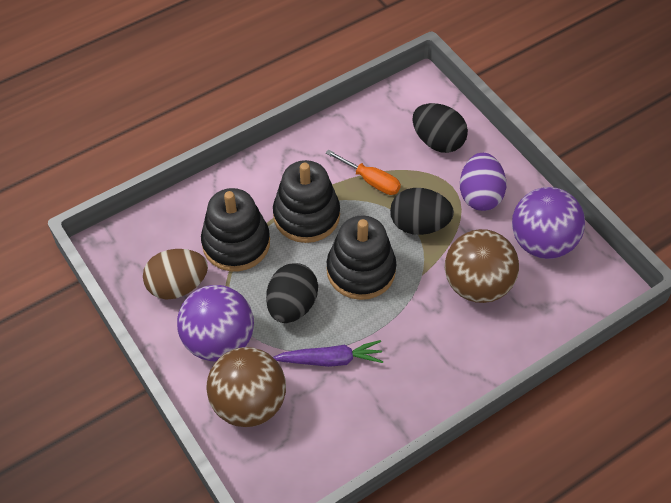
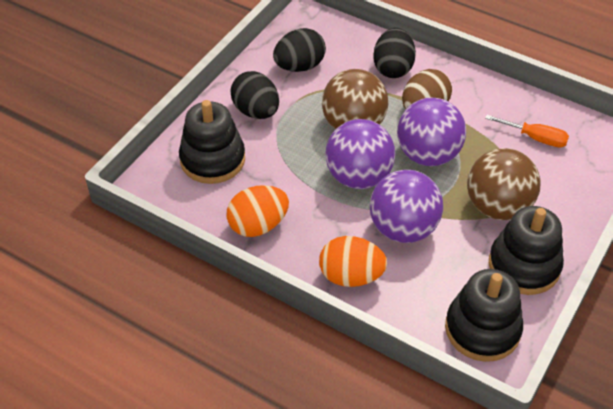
orange egg: none = 0 -> [227,185,289,237] [319,236,387,287] = 2
purple ball: [177,285,254,361] [512,187,585,259] = 2 -> [325,119,395,189] [370,170,443,243] [397,98,466,166] = 3
purple carrot: [273,340,384,367] = 1 -> none = 0
purple egg: [460,153,506,211] = 1 -> none = 0

